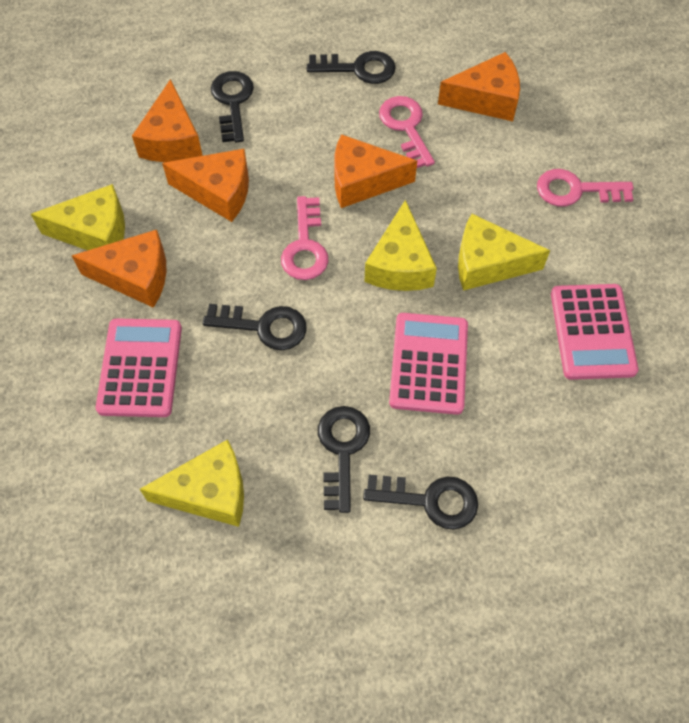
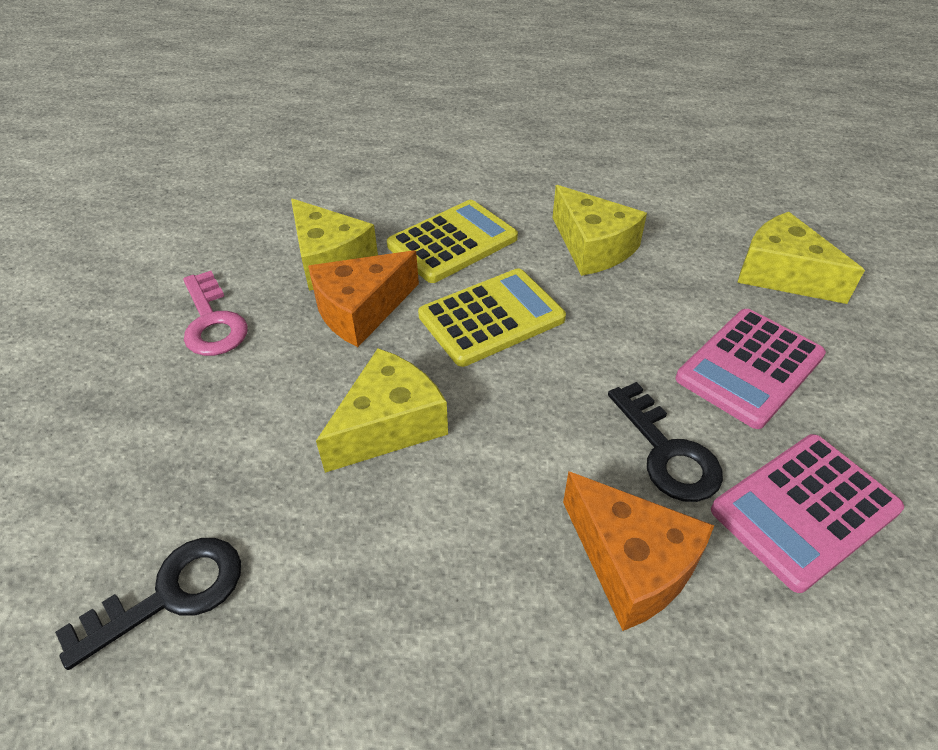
black key: [203,304,307,350] [211,71,254,142] [307,51,396,84] [318,406,370,513] [363,475,478,530] = 5 -> [55,538,241,670] [608,382,723,502] = 2
orange cheese: [72,230,166,308] [132,79,203,162] [162,149,249,222] [334,134,417,208] [438,52,520,121] = 5 -> [308,250,419,347] [563,471,714,631] = 2
pink calculator: [96,318,182,417] [389,313,468,415] [551,284,638,380] = 3 -> [676,309,826,429] [711,434,904,593] = 2
pink key: [281,196,329,280] [379,96,435,168] [537,169,634,207] = 3 -> [183,271,248,356] = 1
yellow calculator: none = 0 -> [387,200,518,283] [418,268,566,367] = 2

